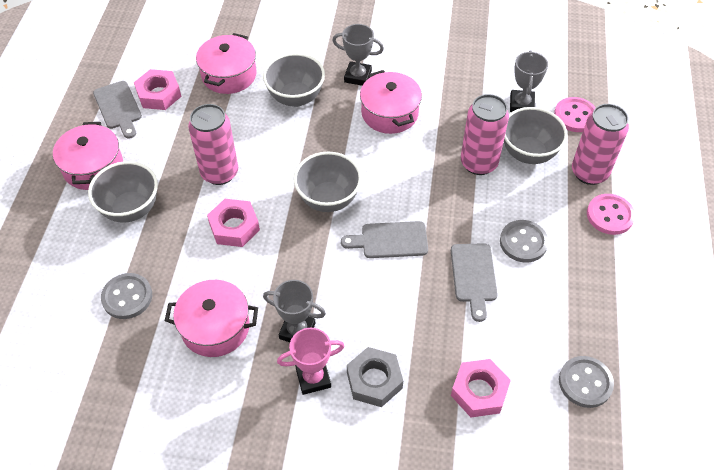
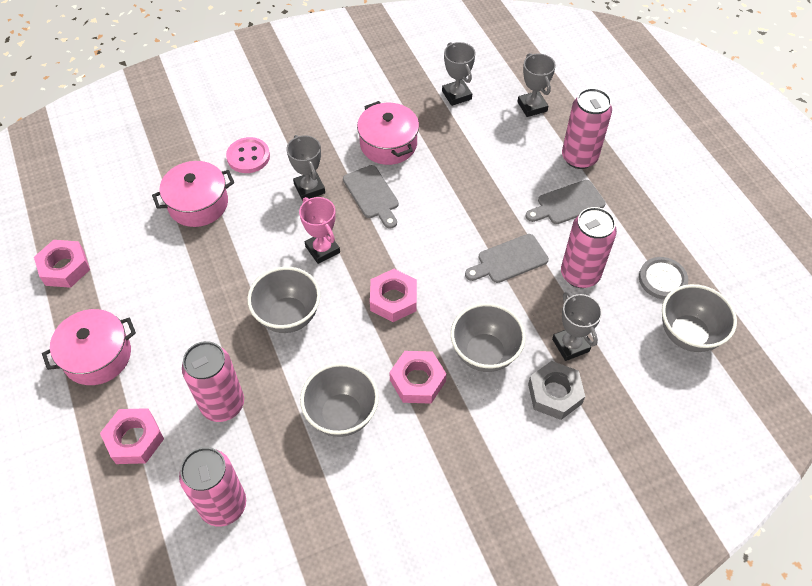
grey button: [101,273,152,319] [500,220,548,263] [559,356,614,408] = 3 -> [639,257,688,300] = 1
grey trophy: [263,280,326,342] [332,24,384,86] [510,50,548,112] = 3 -> [287,135,325,201] [442,42,476,106] [517,53,556,117] [552,291,602,361] = 4
pink button: [554,97,596,132] [587,194,635,235] = 2 -> [226,137,270,173] = 1
pink can: [188,104,238,185] [461,94,509,175] [572,104,629,185] = 3 -> [179,447,246,527] [182,341,244,422] [561,207,617,288] [562,88,612,169] = 4
pink nut: [134,69,182,110] [207,199,260,247] [451,359,511,417] = 3 -> [34,240,90,288] [100,408,164,464] [370,269,417,322] [389,351,446,404] = 4
pink pot: [53,122,123,190] [165,280,258,357] [196,33,257,94] [360,70,422,134] = 4 -> [42,309,136,385] [152,161,234,227] [357,101,419,165] = 3

